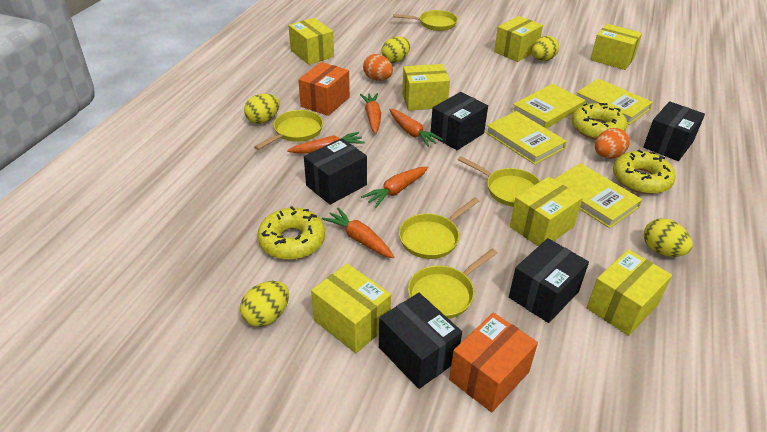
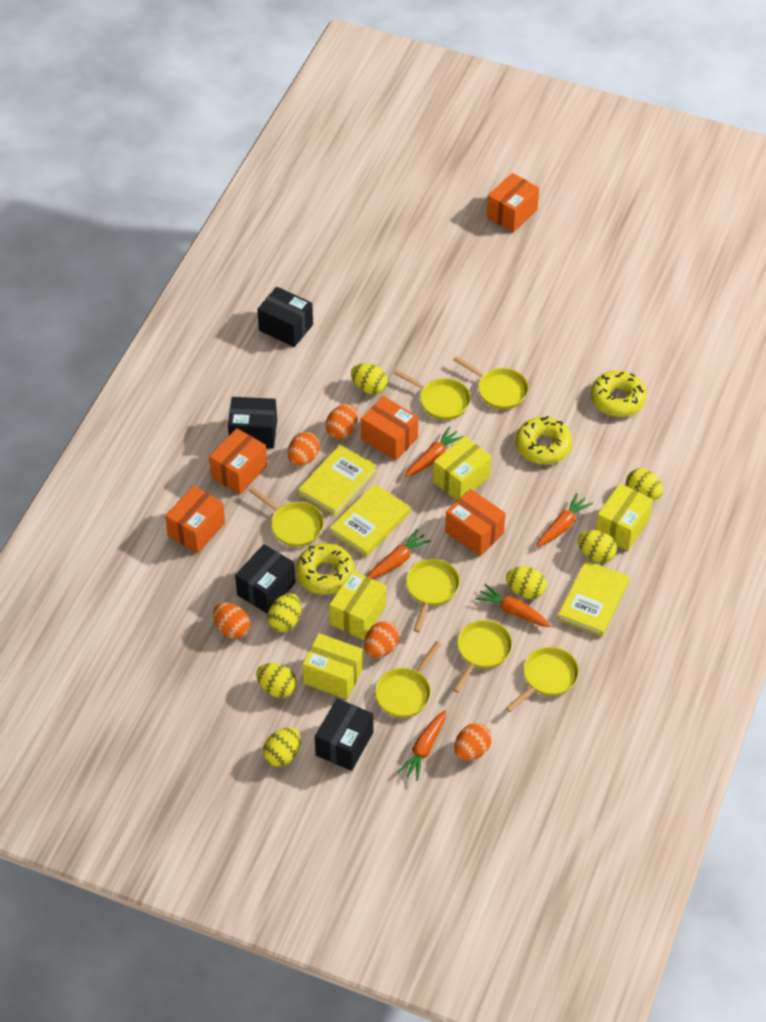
black box: [304,138,367,205] [379,293,462,389] [431,92,488,150] [509,238,589,323] [643,101,705,161] = 5 -> [228,397,277,448] [235,544,296,614] [257,287,313,347] [315,698,373,771] = 4
orange box: [298,62,350,116] [449,313,538,412] = 2 -> [165,485,225,553] [209,428,267,495] [361,396,418,461] [445,489,506,556] [487,173,539,233] = 5
orange egg: [363,54,393,81] [595,128,630,159] = 2 -> [213,602,250,639] [288,432,320,466] [325,404,358,439] [364,621,399,658] [454,723,492,761] = 5
yellow book: [485,111,567,165] [512,84,585,128] [554,163,642,228] [576,79,653,125] = 4 -> [298,445,376,516] [330,483,410,557] [558,560,630,637] = 3
yellow box: [288,18,334,65] [311,263,391,353] [402,64,450,111] [494,16,543,62] [510,177,583,246] [587,249,672,336] [590,24,642,70] = 7 -> [302,633,363,699] [329,570,386,640] [433,436,492,500] [596,483,653,551] = 4
yellow egg: [240,281,289,327] [244,94,280,124] [382,36,410,63] [532,36,559,61] [644,218,692,257] = 5 -> [256,663,297,698] [263,728,301,767] [267,593,301,632] [351,363,388,394] [506,567,547,599] [578,530,617,563] [626,468,663,500] = 7
yellow pan: [254,110,323,150] [393,10,458,31] [399,197,479,259] [408,248,497,319] [458,156,540,207] = 5 -> [249,487,324,547] [375,641,441,718] [393,369,471,420] [406,559,460,632] [453,356,529,409] [453,620,512,693] [506,647,579,712] = 7

